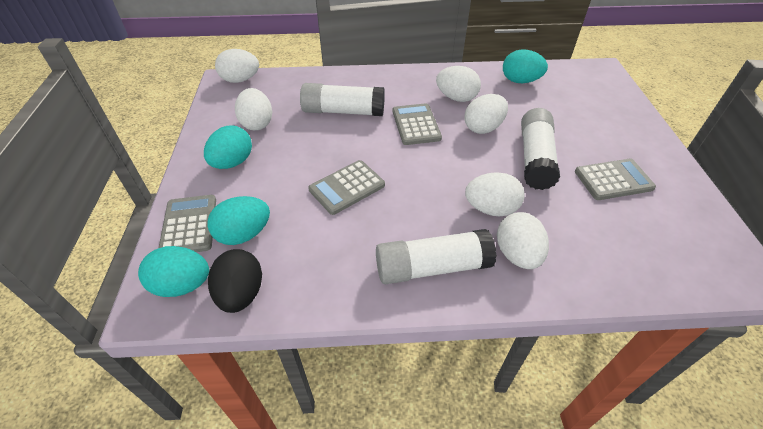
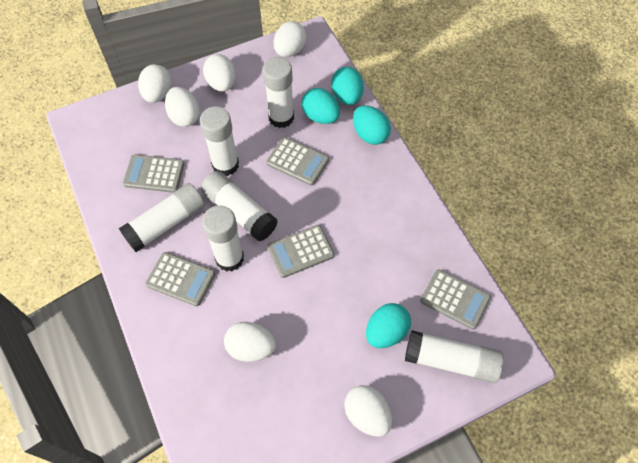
black egg: [208,249,262,313] = 1 -> none = 0
grey calculator: [159,195,216,252] [308,160,385,215] [393,103,442,145] [575,159,656,200] = 4 -> [123,154,185,193] [146,252,215,306] [266,137,329,186] [268,225,334,278] [420,269,491,330] = 5
white glue stick: [300,83,385,116] [376,229,497,284] [521,108,560,190] = 3 -> [119,183,205,252] [200,106,239,176] [201,171,278,241] [202,205,244,272] [263,57,294,128] [405,330,504,383] = 6

